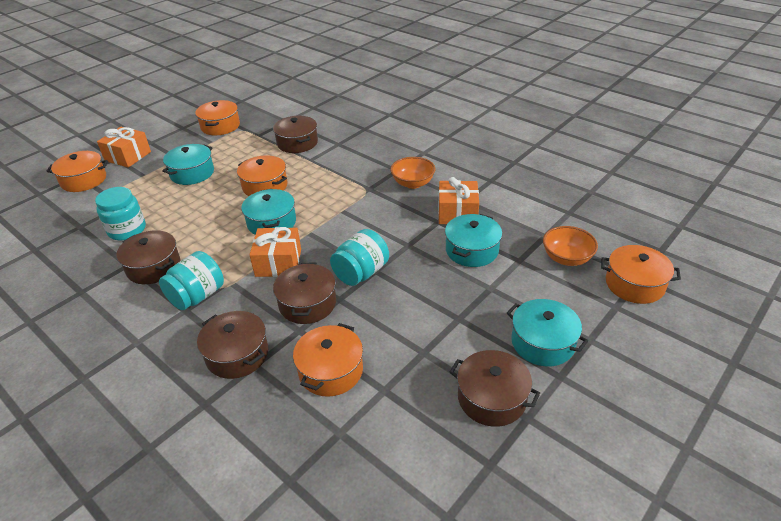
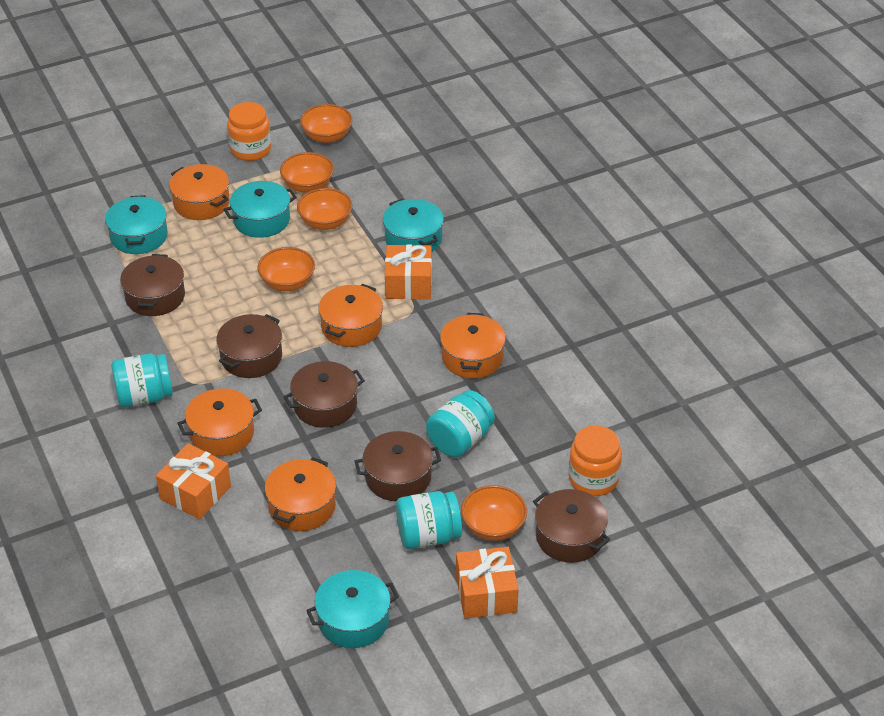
orange bowl: [390,157,435,189] [543,226,598,266] = 2 -> [258,247,315,291] [280,152,334,193] [297,188,352,230] [300,104,352,143] [461,485,527,541] = 5
orange jar: none = 0 -> [227,102,271,161] [569,425,622,496] = 2

